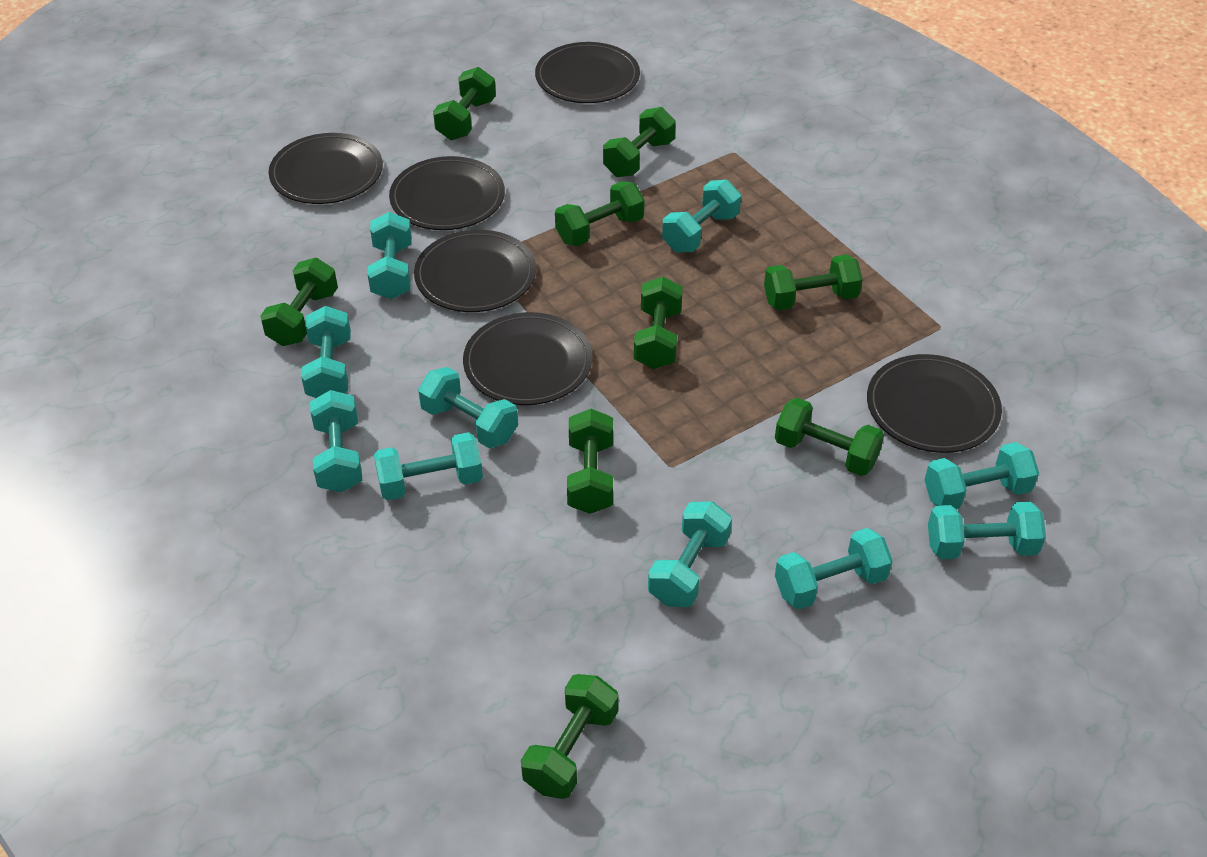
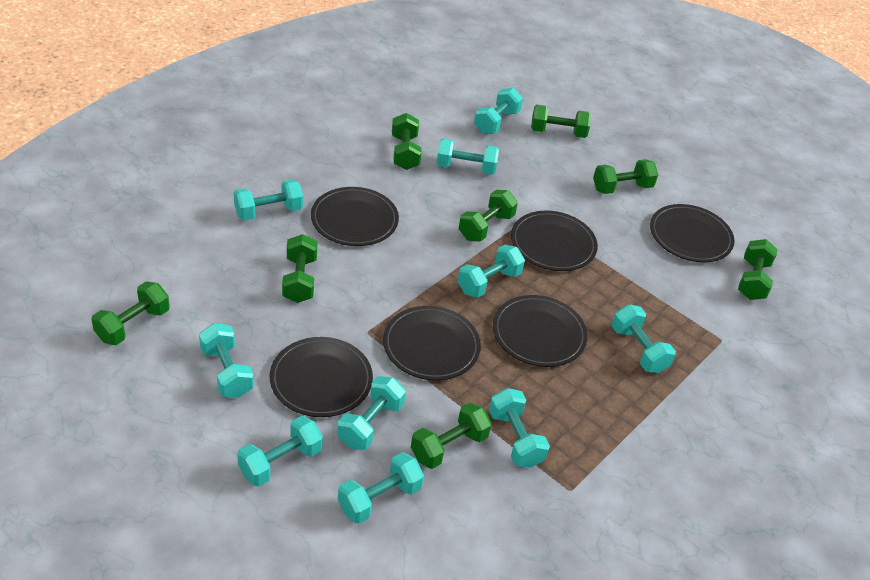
green dumbbell: [260,258,338,346] [433,67,496,140] [521,674,619,799] [555,181,645,246] [567,409,613,514] [603,107,676,177] [634,277,683,369] [764,254,863,310] [775,398,884,476] = 9 -> [91,281,170,345] [282,234,318,303] [392,113,422,170] [411,403,492,469] [459,190,518,242] [531,105,591,138] [593,159,658,194] [738,239,778,300] = 8

